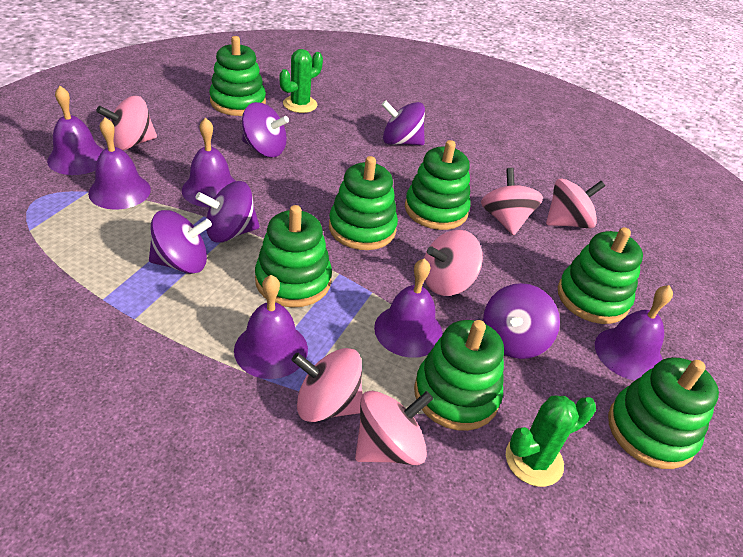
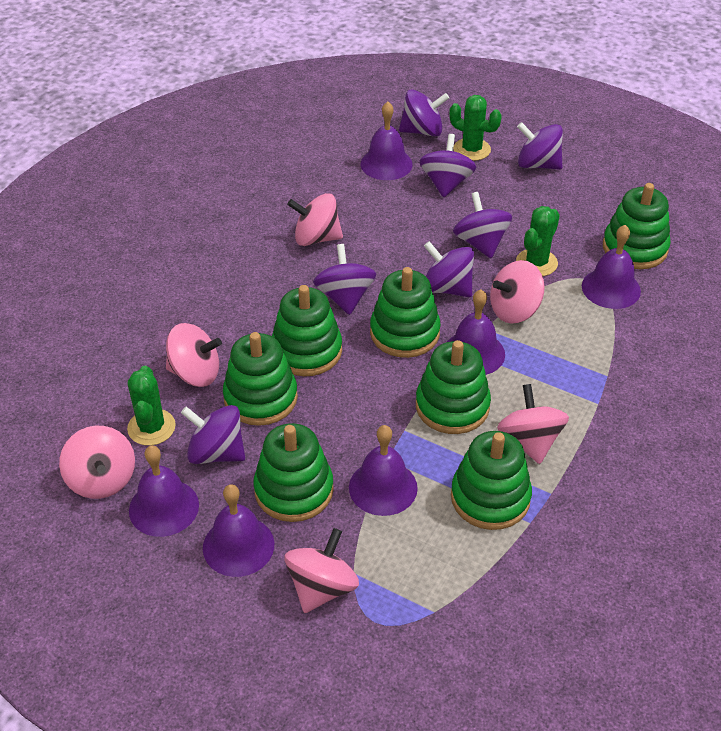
green cactus: [279,49,323,113] [506,395,596,487] = 2 -> [127,366,176,446] [449,95,502,161] [516,206,560,276] = 3
purple spinning top: [149,210,212,274] [195,181,260,243] [242,102,289,157] [382,100,425,145] [483,283,560,359] = 5 -> [181,405,245,464] [313,244,376,315] [399,89,449,137] [419,134,477,198] [424,241,474,297] [453,192,512,258] [517,122,563,170] = 7

